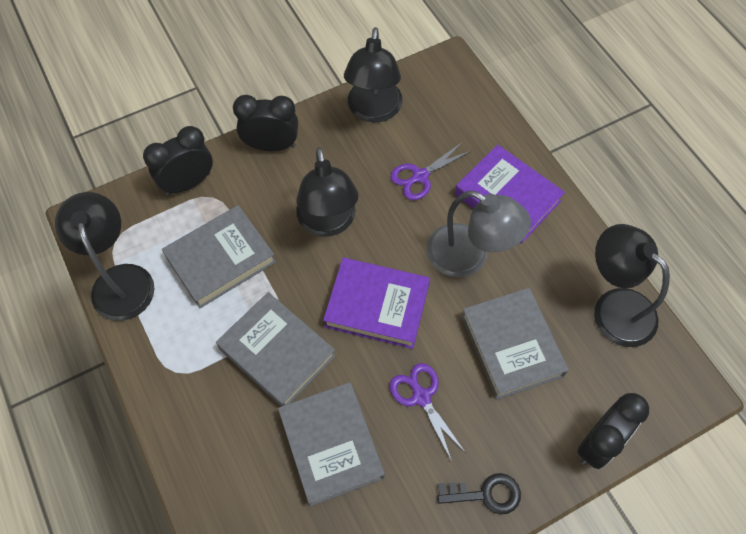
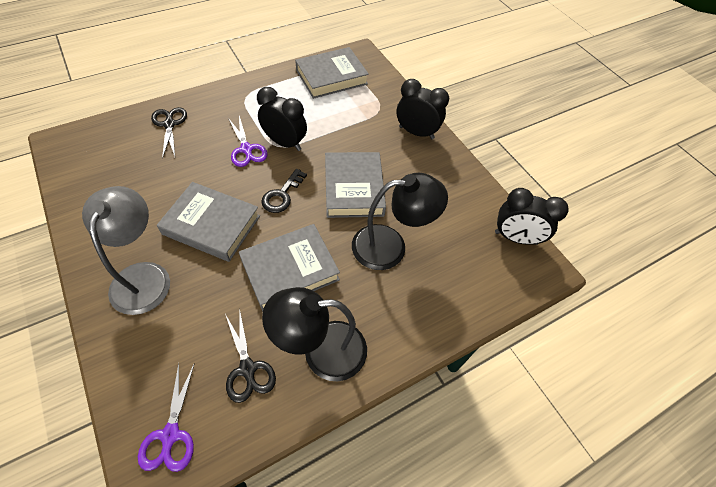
black lamp: [55,192,154,321] [296,147,359,237] [344,27,403,122] [594,224,670,347] = 4 -> [262,287,367,381] [352,173,448,270] = 2
black scissors: none = 0 -> [151,107,187,159] [225,308,276,403] = 2
purple book: [323,258,430,349] [455,145,565,244] = 2 -> none = 0

